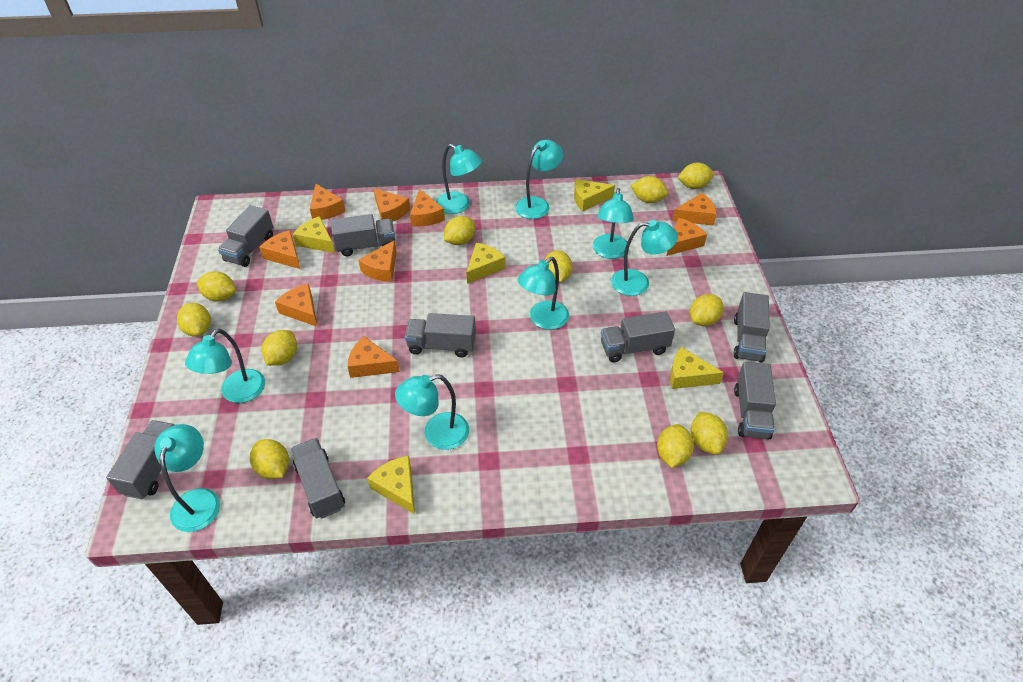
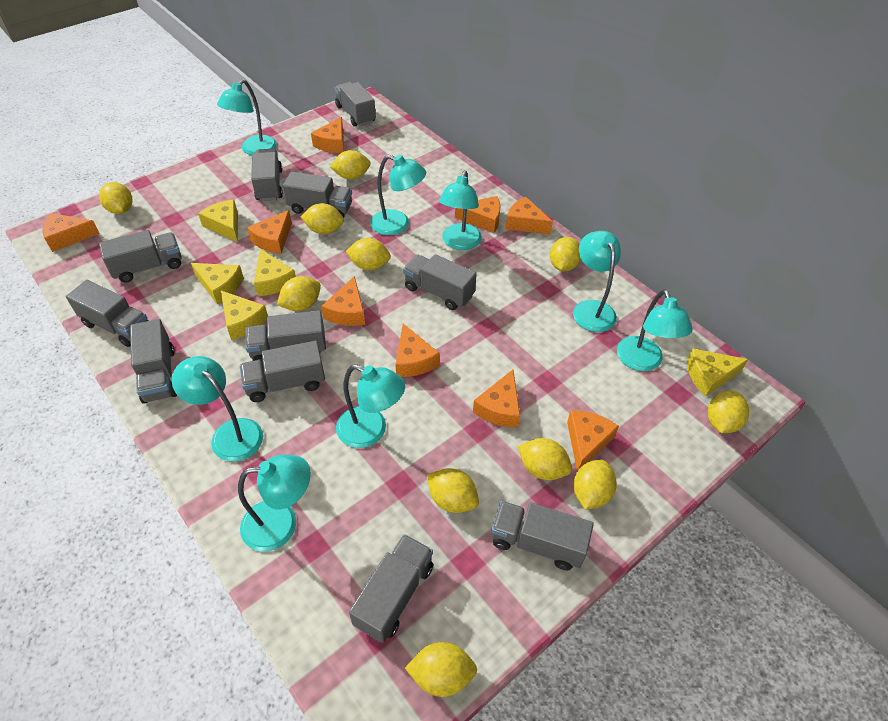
grey truck: [106,420,176,499] [218,205,273,267] [291,438,345,519] [331,214,395,256] [405,313,476,357] [601,311,675,362] [733,292,770,363] [734,362,776,439] = 8 -> [66,280,148,347] [99,230,182,283] [130,319,177,404] [240,341,325,402] [246,311,326,363] [251,149,283,201] [283,172,352,218] [334,82,376,127] [349,534,433,643] [403,254,477,310] [491,501,594,570] = 11

